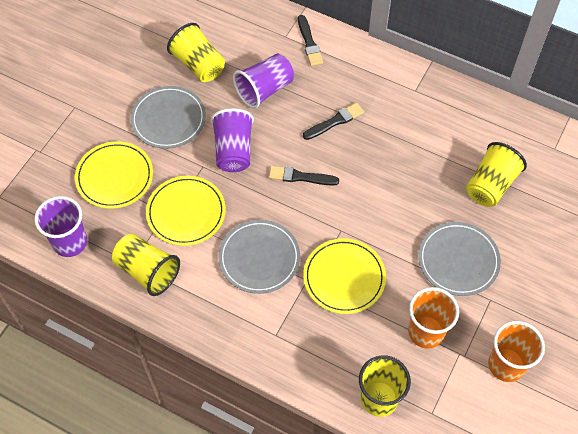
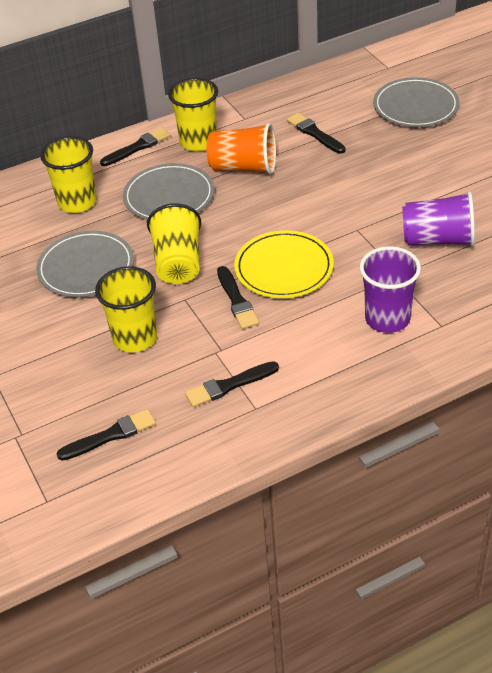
black brush: [269,166,339,186] [298,15,323,66] [303,103,364,140] = 3 -> [57,409,156,461] [100,127,171,166] [185,361,279,407] [217,266,259,329] [287,113,346,154] = 5
orange cup: [408,287,459,349] [488,321,545,382] = 2 -> [206,123,276,174] = 1
purple cup: [34,196,87,257] [211,108,254,172] [233,54,294,109] = 3 -> [360,246,421,333] [402,191,475,247] = 2
yellow plate: [75,141,153,209] [146,176,226,246] [303,238,386,314] = 3 -> [234,230,334,298] = 1

